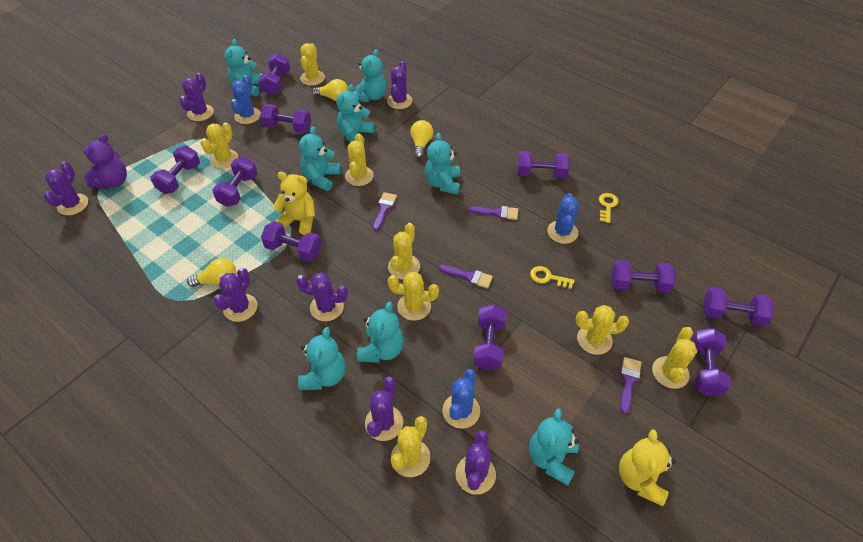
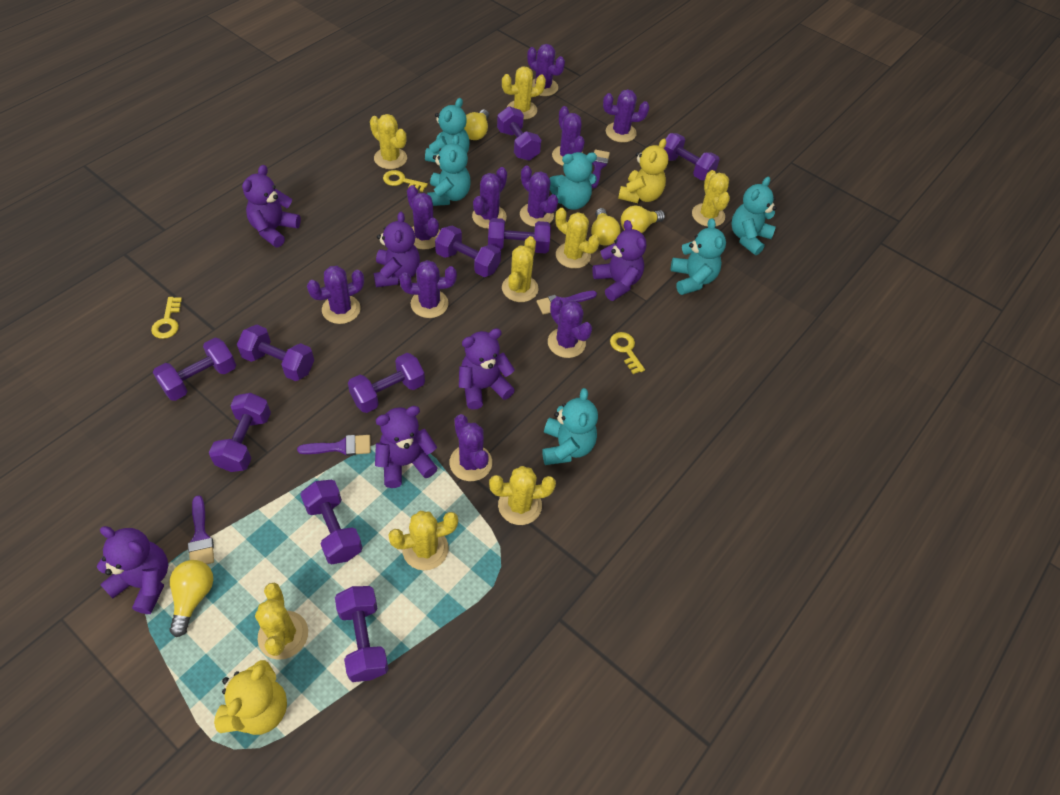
blue cactus: [231,75,261,124] [442,369,480,429] [547,193,579,244] = 3 -> none = 0
purple cactus: [44,161,88,215] [179,73,214,121] [213,267,257,322] [296,272,348,321] [365,377,403,441] [387,61,413,109] [456,430,496,495] = 7 -> [307,266,364,324] [399,260,457,318] [407,185,440,250] [449,414,492,481] [472,167,507,229] [520,166,558,227] [527,44,565,96] [548,297,592,358] [552,106,585,166] [603,89,649,142] = 10
purple teddy bear: [84,134,127,190] = 1 -> [97,526,168,614] [242,165,301,247] [374,211,420,287] [375,406,438,488] [459,328,515,410] [592,220,646,301] = 6
turquoise teddy bear: [224,39,263,96] [298,327,346,390] [299,126,341,191] [336,84,375,142] [353,49,386,102] [357,302,404,363] [425,133,460,194] [529,408,579,486] = 8 -> [425,98,470,163] [427,134,471,206] [542,388,598,465] [549,152,597,210] [671,218,726,295] [731,177,777,255] = 6
yellow key: [530,266,575,289] [599,193,618,223] = 2 -> [151,297,182,339] [383,170,428,192] [610,332,645,374] = 3
yellow light bulb: [187,258,236,287] [312,79,348,101] [410,120,433,158] = 3 -> [169,560,213,637] [464,110,489,140] [591,208,621,246] [621,205,665,233] = 4

